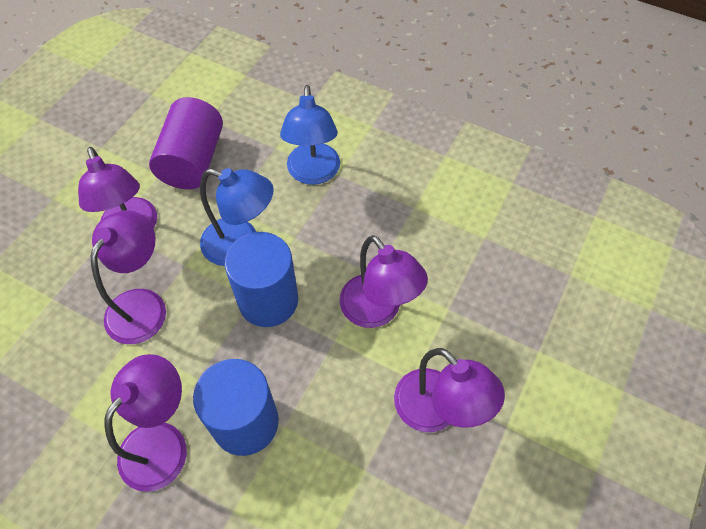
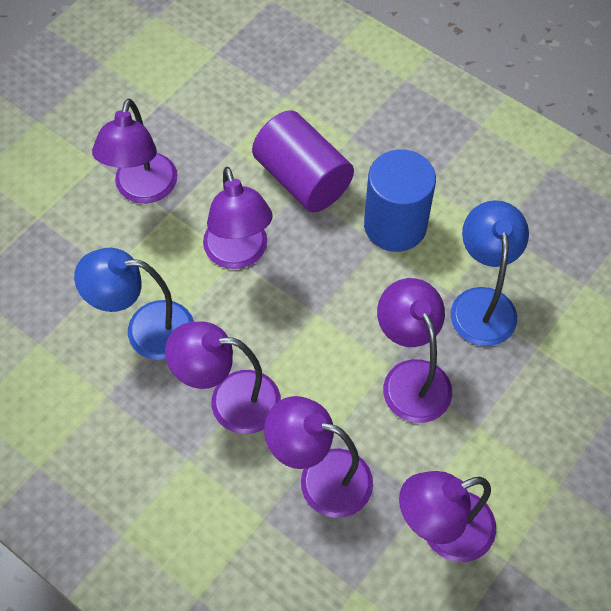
blue cylinder: [193,359,279,456] [225,232,298,327] = 2 -> [364,149,436,252] = 1
purple lamp: [78,147,157,229] [91,210,166,344] [104,354,187,492] [340,235,428,328] [394,348,505,432] = 5 -> [92,99,178,203] [165,322,281,434] [203,167,273,269] [264,396,373,518] [377,278,452,423] [399,471,496,562] = 6

